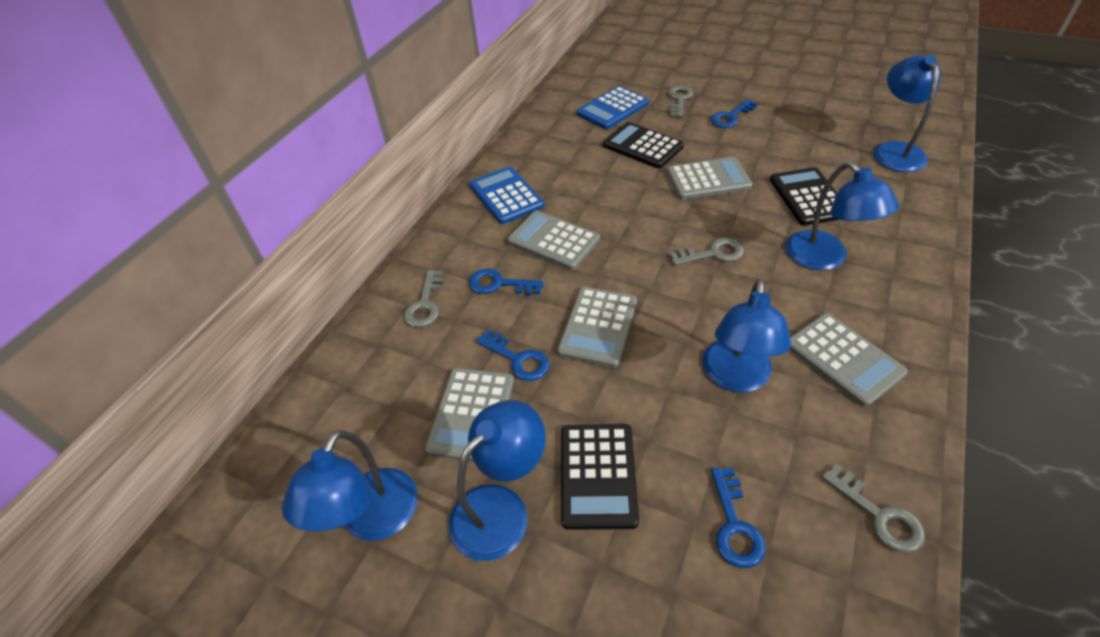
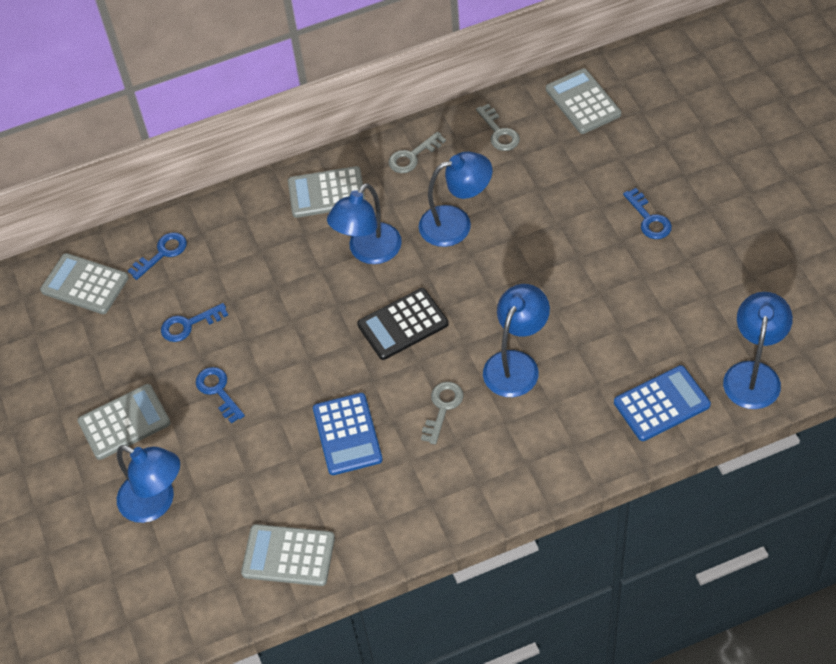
black calculator: [561,424,639,530] [603,122,684,168] [770,167,840,225] = 3 -> [357,288,449,360] = 1
grey key: [404,270,443,328] [668,85,693,117] [670,238,744,265] [822,464,925,553] = 4 -> [388,132,446,173] [421,382,464,445] [476,104,520,151] = 3

